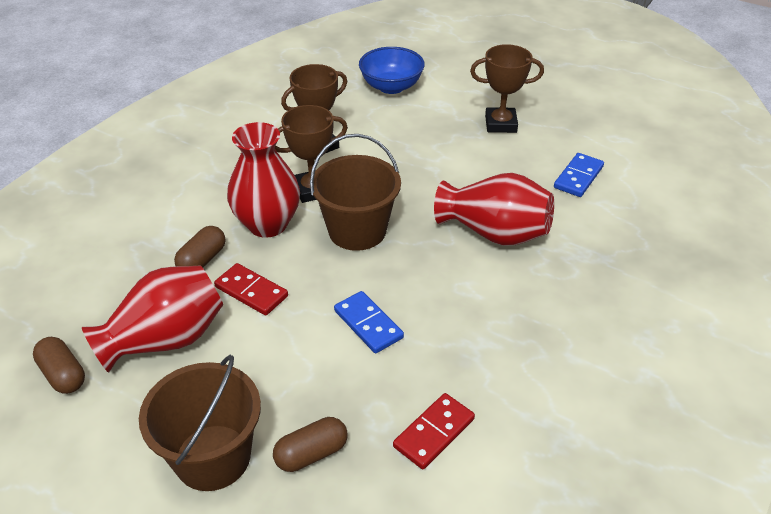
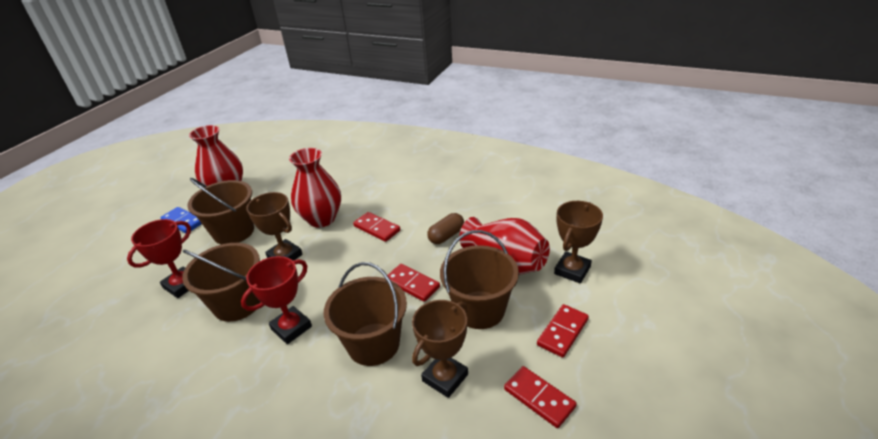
blue bowl: [359,47,425,94] = 1 -> none = 0
blue domino: [334,291,404,353] [554,153,604,197] = 2 -> [160,207,202,233] = 1
brown bucket: [139,355,261,491] [310,134,401,251] = 2 -> [182,243,261,322] [187,178,254,244] [324,262,407,366] [440,230,519,329] = 4
brown capsule: [33,337,85,394] [174,226,225,267] [273,417,347,472] = 3 -> [427,213,464,244] = 1
red domino: [214,263,288,315] [393,393,475,469] = 2 -> [353,212,400,242] [387,264,440,302] [504,366,577,428] [537,304,589,358] = 4
red trophy: none = 0 -> [127,219,191,298] [241,256,312,344] = 2

